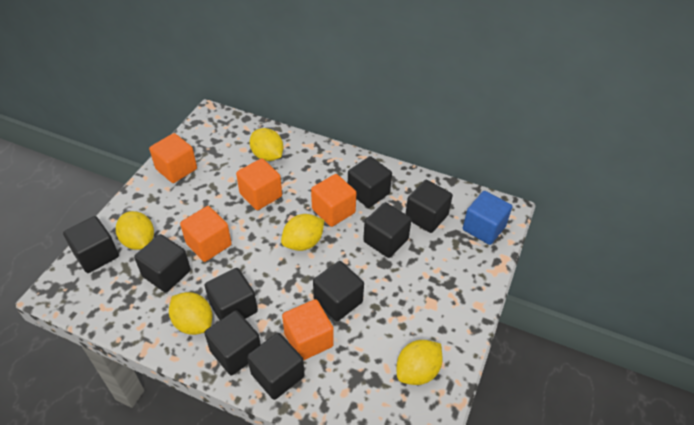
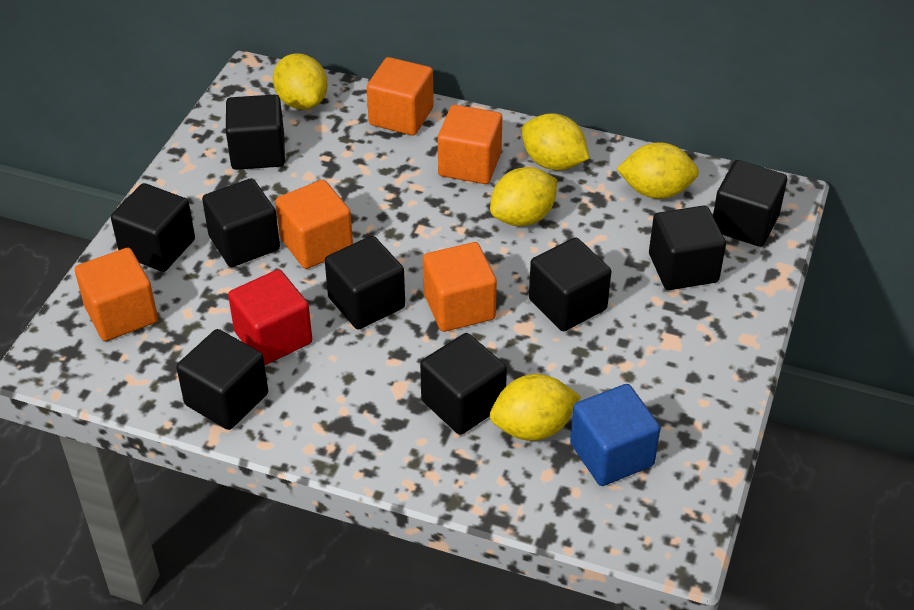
red cube: none = 0 -> [228,269,312,365] = 1

